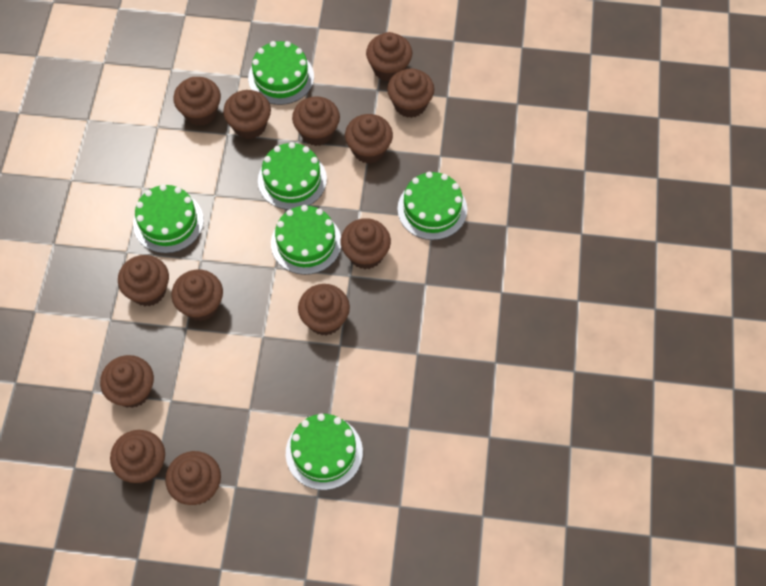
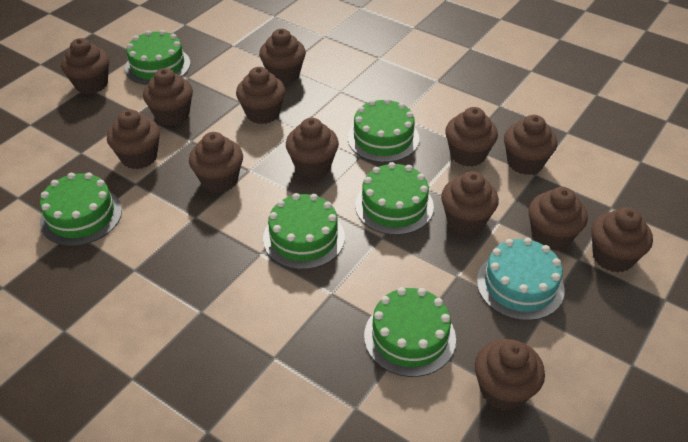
turquoise cake: none = 0 -> [477,238,565,321] = 1

